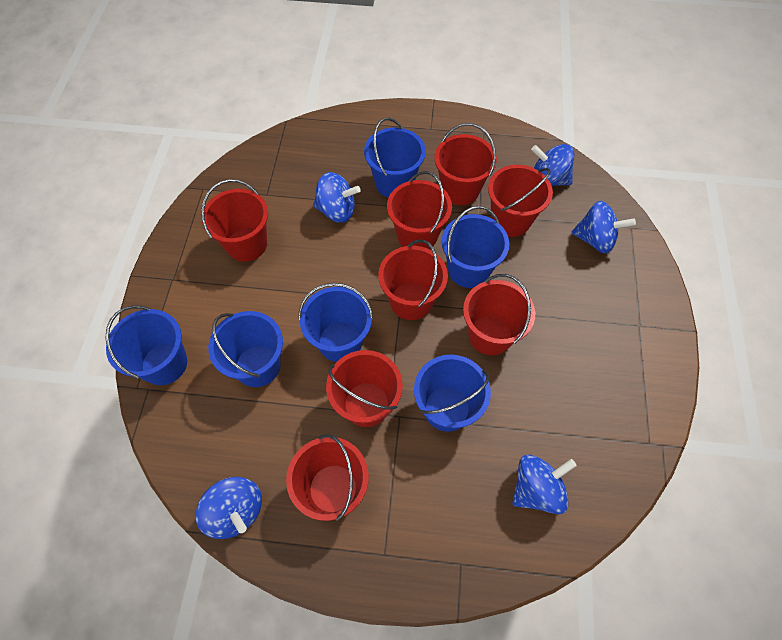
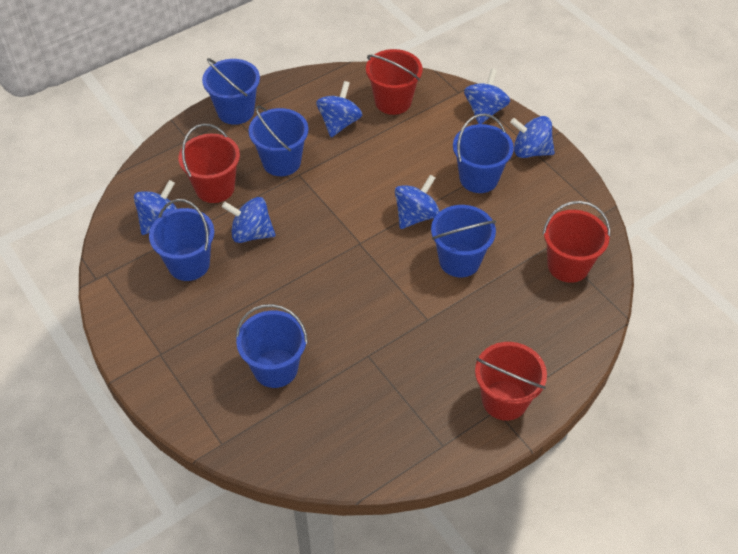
blue spinning top: [196,477,262,539] [313,172,361,223] [512,455,577,514] [531,144,574,186] [571,201,636,254] = 5 -> [134,180,177,235] [222,197,276,243] [316,81,362,137] [395,175,440,229] [464,69,510,124] [510,116,555,158] = 6
red bucket: [201,179,268,262] [286,434,369,521] [326,350,403,427] [378,239,448,320] [387,171,452,249] [434,123,497,205] [463,274,535,355] [488,165,553,237] = 8 -> [178,124,240,203] [366,49,423,115] [475,342,547,421] [543,201,610,283] = 4

